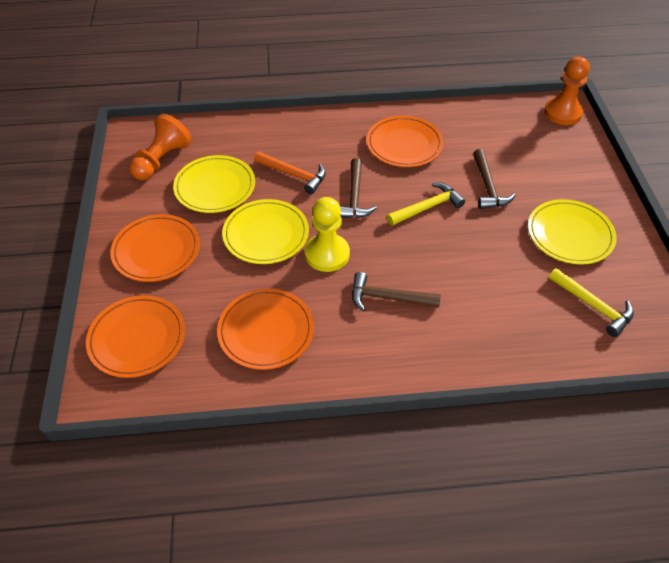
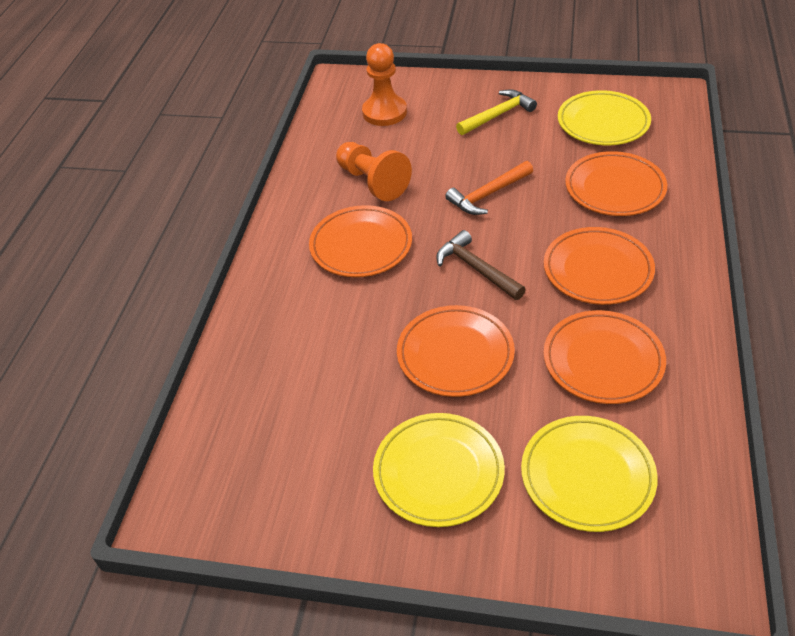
brown hammer: [340,158,377,218] [352,272,441,312] [473,149,516,209] = 3 -> [436,230,526,300] = 1
orange plate: [86,295,185,378] [110,214,200,282] [217,289,314,370] [367,116,444,167] = 4 -> [309,205,412,277] [397,305,515,397] [543,310,666,404] [544,227,655,305] [565,151,667,216] = 5
yellow hammer: [387,182,465,226] [549,268,634,337] = 2 -> [456,90,537,135] = 1
yellow pawn: [305,197,350,272] = 1 -> none = 0

